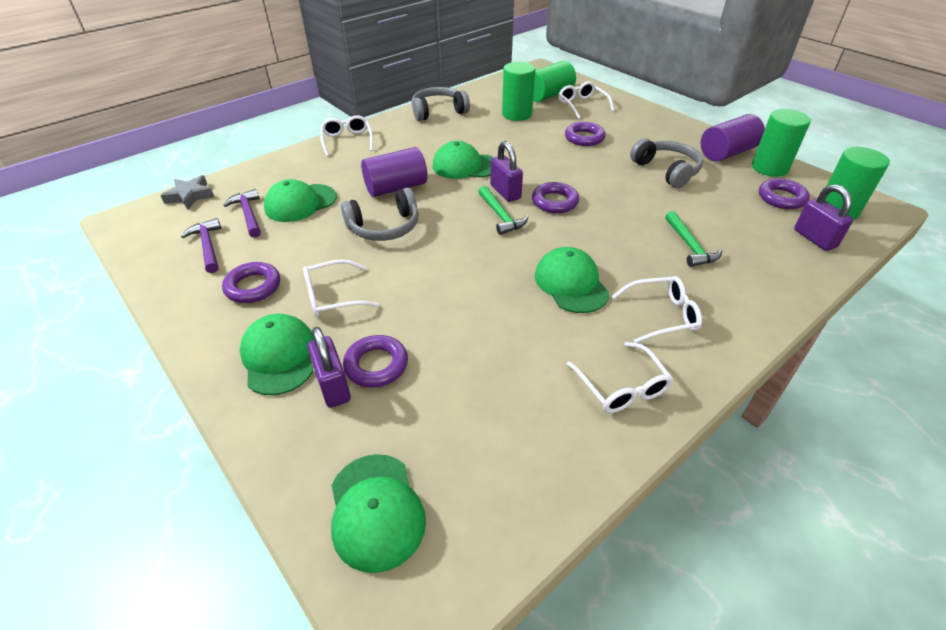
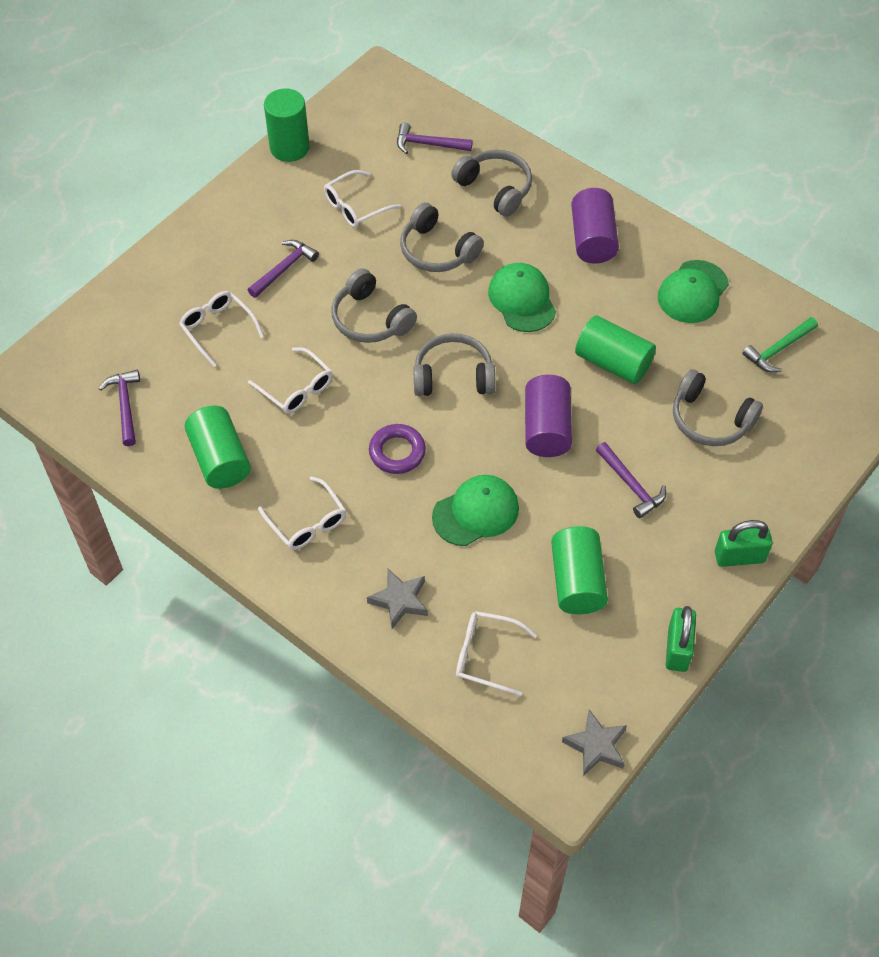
green cap: [240,314,314,395] [264,179,337,222] [331,454,426,573] [433,141,493,179] [535,247,610,313] = 5 -> [432,475,519,546] [488,263,556,332] [658,260,729,323] = 3
green hammer: [478,186,528,235] [665,211,722,267] = 2 -> [743,317,818,372] = 1
green padlock: none = 0 -> [666,606,696,672] [715,520,773,567] = 2
grey headphones: [341,188,419,241] [412,87,470,121] [630,138,703,188] = 3 -> [331,269,417,343] [400,202,484,272] [413,333,495,396] [451,150,532,217] [673,369,763,446] = 5
grey star: [160,175,214,210] = 1 -> [367,569,428,629] [562,709,627,776] = 2
purple hammer: [181,218,221,273] [223,189,261,238] = 2 -> [99,370,140,446] [248,240,319,298] [397,122,473,154] [596,442,666,518] = 4
purple padlock: [307,327,351,408] [490,141,523,202] [794,184,853,251] = 3 -> none = 0
purple ring: [222,262,280,303] [343,335,408,388] [532,182,579,213] [565,122,605,146] [759,178,810,209] = 5 -> [369,424,426,474] = 1

